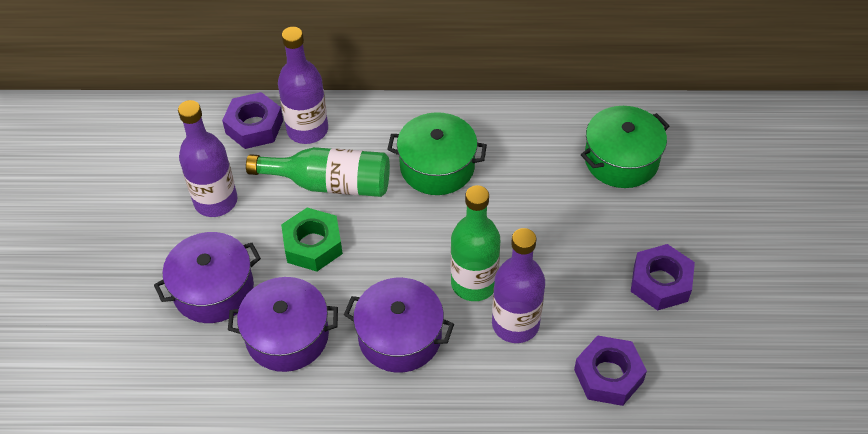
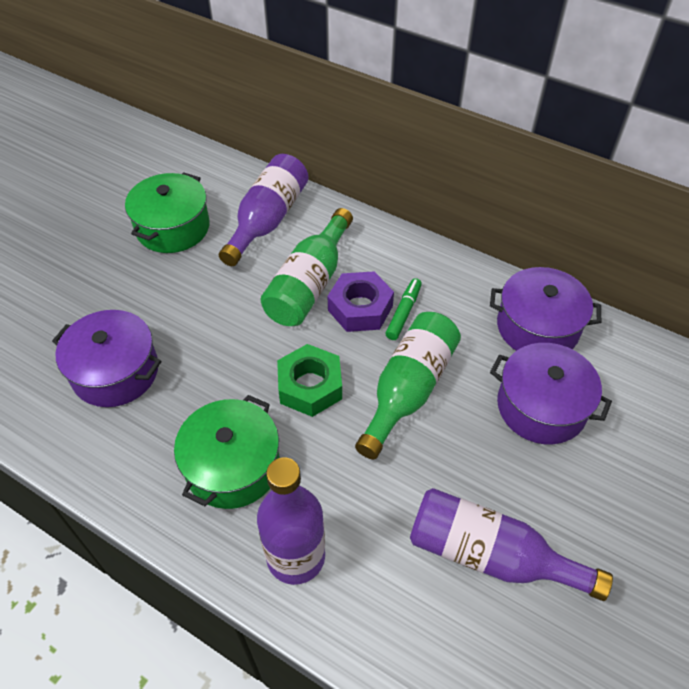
green marker: none = 0 -> [385,278,422,340] = 1
purple nut: [222,92,283,149] [574,335,647,406] [631,244,695,311] = 3 -> [328,271,394,332] = 1

